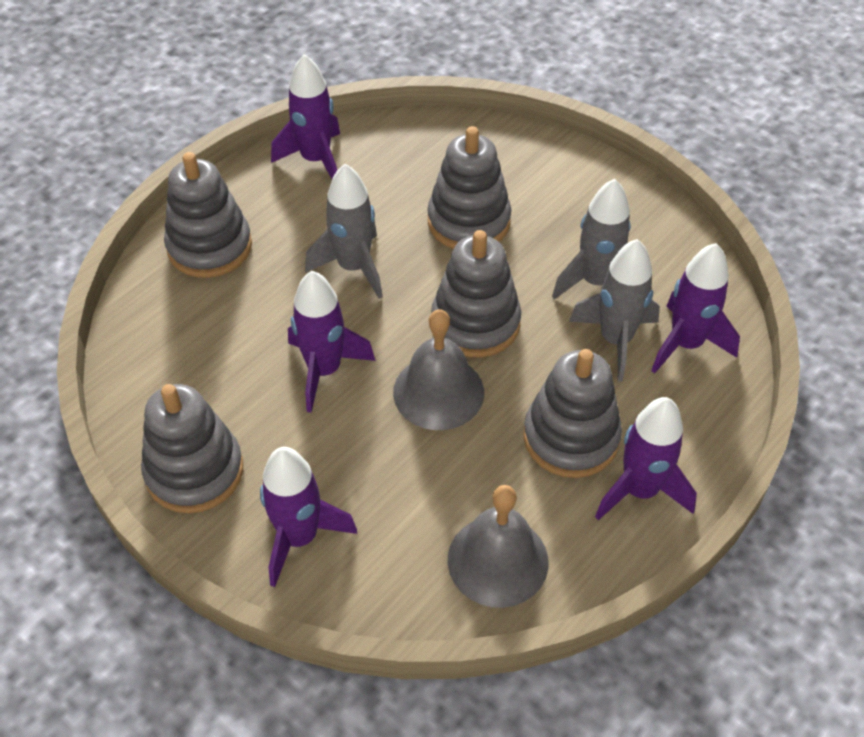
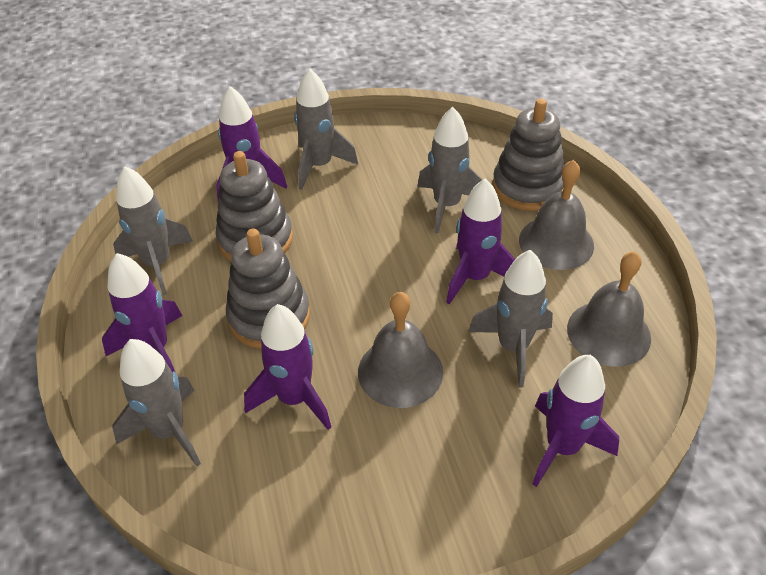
grey bell: [393,309,484,430] [448,485,549,608] = 2 -> [358,292,443,408] [519,160,594,270] [567,251,651,367] = 3
grey rocket: [305,164,383,299] [552,179,631,299] [569,239,660,382] = 3 -> [113,166,192,295] [113,339,201,466] [294,68,358,190] [418,107,482,233] [468,250,553,387] = 5
grey stacking toy: [141,384,243,513] [164,152,252,278] [427,126,511,249] [431,230,521,357] [523,349,622,478] = 5 -> [215,151,293,261] [226,228,310,349] [493,98,565,211] = 3

